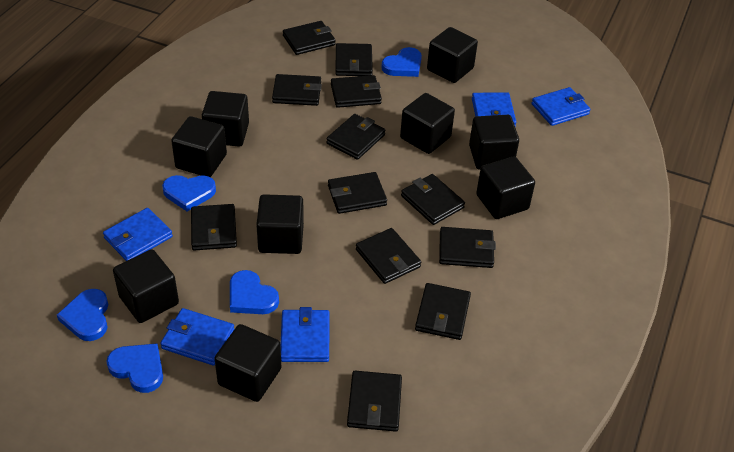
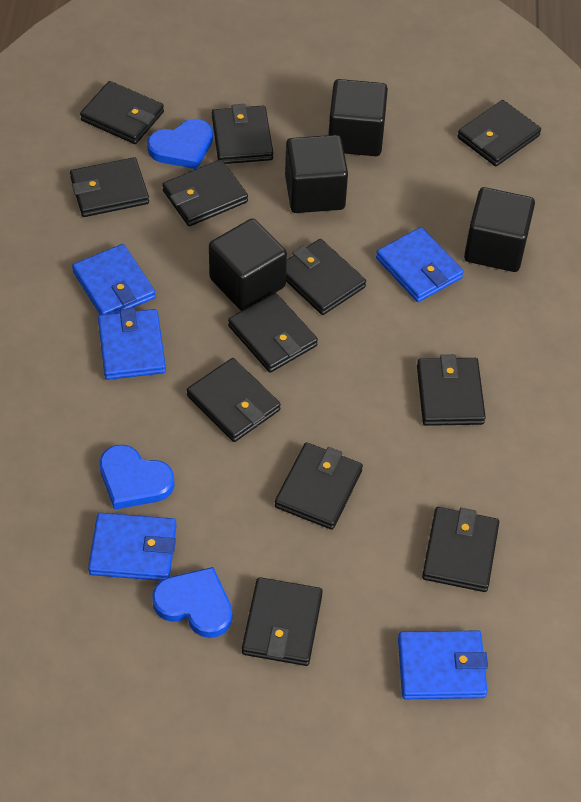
black cube: [113,249,179,323] [171,116,227,177] [202,91,249,147] [214,324,281,402] [256,194,304,254] [400,93,455,154] [427,27,478,83] [469,115,519,170] [476,156,535,219] = 9 -> [209,218,287,311] [285,135,348,213] [328,79,388,156] [464,187,535,272] = 4
blue heart: [57,289,108,341] [106,343,163,393] [162,175,216,211] [230,270,279,314] [381,47,422,77] = 5 -> [100,445,175,510] [147,119,213,169] [152,567,232,638] = 3

